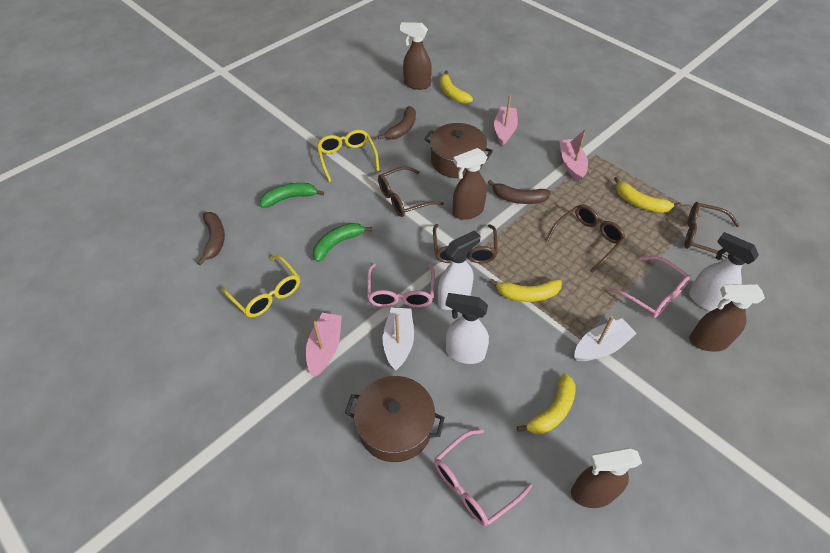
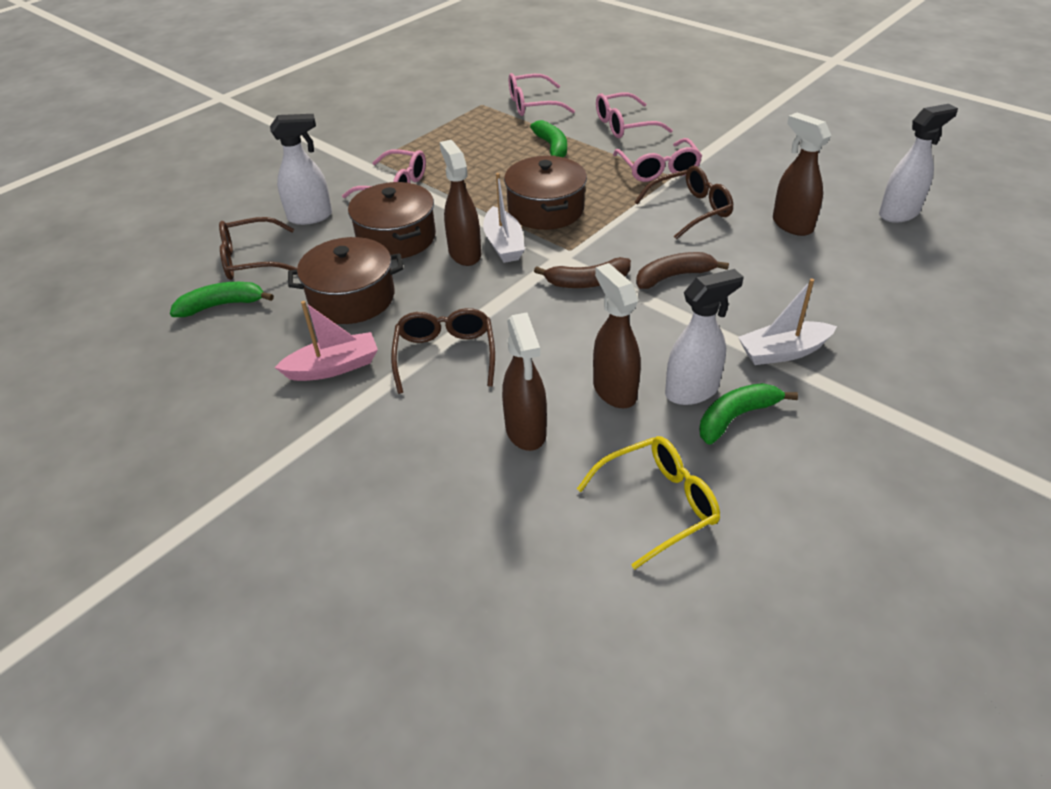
brown banana: [197,212,225,265] [378,106,416,140] [488,180,551,204] = 3 -> [534,257,631,288] [636,252,729,289] = 2
brown glasses: [378,166,444,217] [433,224,498,264] [546,205,626,273] [685,202,740,258] = 4 -> [219,217,297,280] [391,308,495,394] [635,166,733,239] = 3
brown pot: [345,376,445,462] [424,123,493,178] = 2 -> [288,237,403,324] [348,182,436,258] [504,156,587,230] = 3
green banana: [260,183,324,208] [313,223,372,262] = 2 -> [170,282,274,317] [530,120,567,157] [699,383,798,445] = 3
pink boat: [306,313,342,377] [494,95,518,146] [559,129,588,182] = 3 -> [274,301,378,381] = 1
pink glasses: [367,263,435,308] [434,429,532,526] [607,256,691,318] = 3 -> [342,149,426,198] [509,73,575,116] [596,93,673,138] [613,138,702,182] = 4
yellow banana: [440,71,473,104] [490,279,562,302] [517,373,576,434] [614,177,674,213] = 4 -> none = 0
yellow glasses: [222,256,300,317] [317,130,379,182] = 2 -> [577,436,720,569] = 1

